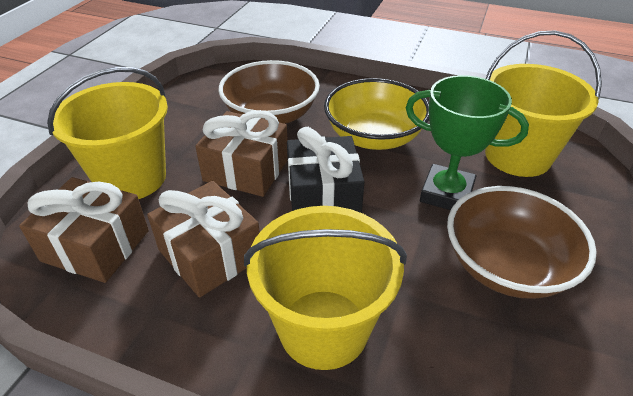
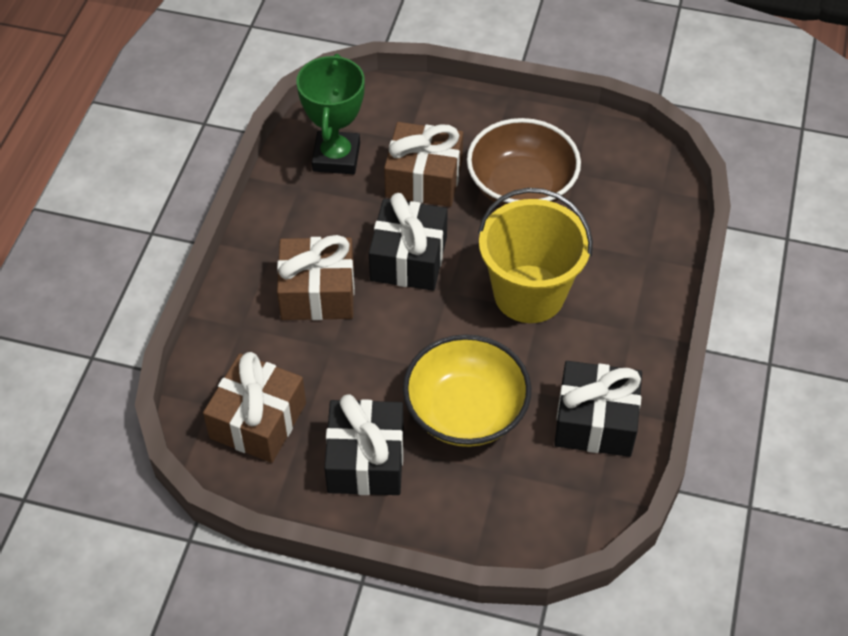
black gift: [287,127,365,213] = 1 -> [324,394,404,495] [369,193,448,291] [554,361,642,457] = 3
brown bowl: [218,60,320,124] [447,186,597,299] = 2 -> [467,118,581,206] = 1
yellow bucket: [47,67,168,199] [244,206,407,370] [485,31,602,177] = 3 -> [478,188,593,323] = 1

